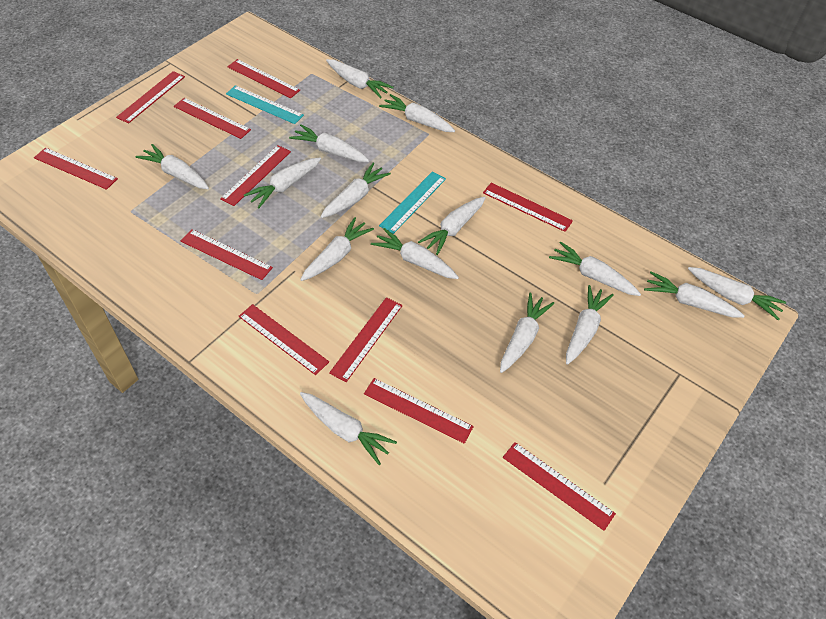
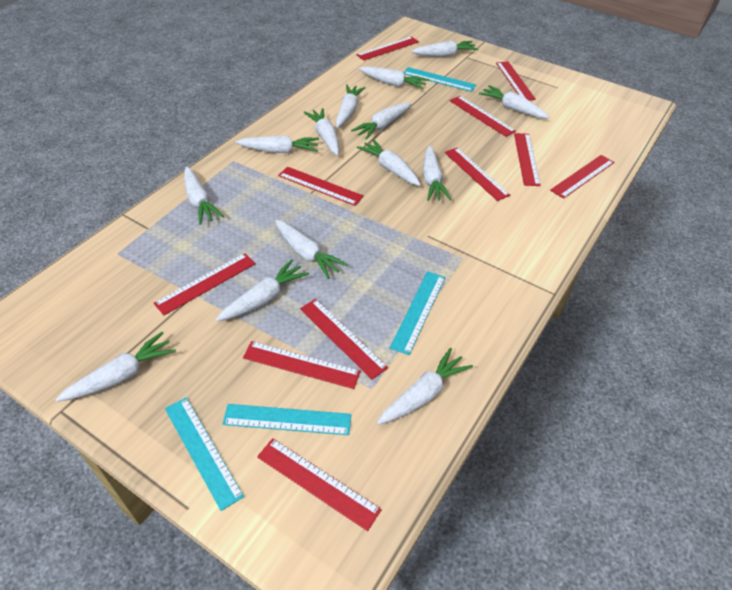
turquoise ruler: [226,85,304,124] [379,172,446,234] = 2 -> [165,397,244,511] [222,404,351,435] [390,271,445,355] [403,67,476,92] = 4
white carrot: [135,144,209,189] [244,157,321,208] [289,124,369,162] [300,217,374,281] [300,392,397,465] [320,163,391,218] [326,59,394,99] [371,228,459,279] [379,94,455,132] [418,196,486,255] [500,293,554,373] [549,242,641,296] [566,285,614,365] [644,271,745,318] [688,267,786,320] = 15 -> [55,332,176,402] [184,167,224,225] [216,259,309,321] [236,136,319,153] [275,220,348,279] [303,108,339,156] [336,84,366,128] [351,103,411,140] [357,139,421,186] [359,66,429,90] [377,348,473,425] [411,41,478,57] [423,146,451,201] [479,85,549,118] = 14

